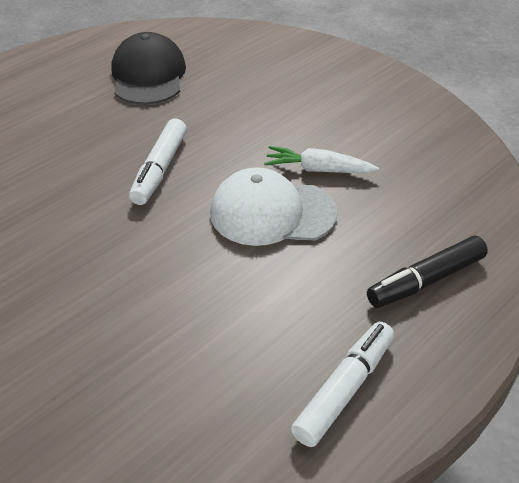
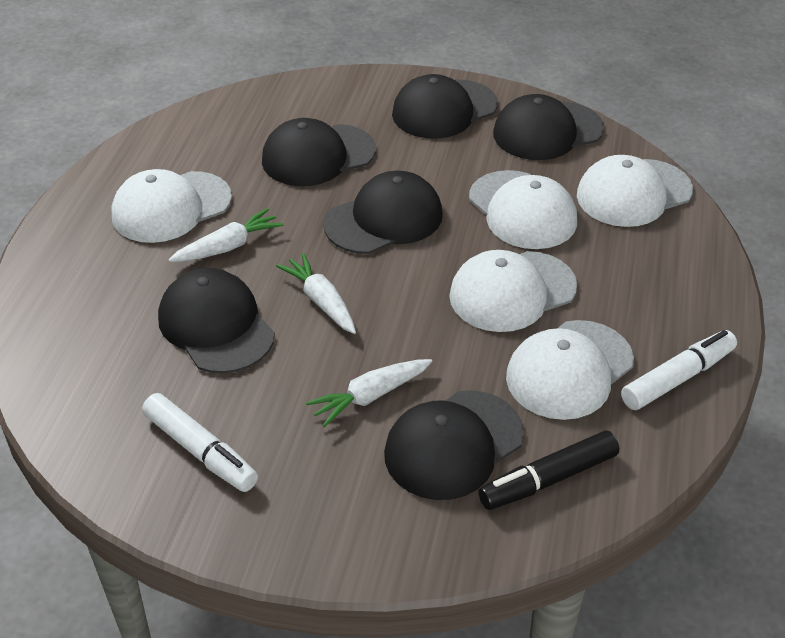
black cap: [111,32,186,105] = 1 -> [158,268,275,374] [262,118,376,186] [323,171,443,254] [384,390,524,500] [392,74,498,139] [493,94,604,160] = 6
white cap: [210,168,338,246] = 1 -> [112,169,232,243] [449,250,577,332] [469,170,577,249] [506,320,634,420] [577,155,693,227] = 5
white carrot: [264,146,379,173] = 1 -> [168,208,283,262] [276,253,356,334] [306,359,432,427] = 3

